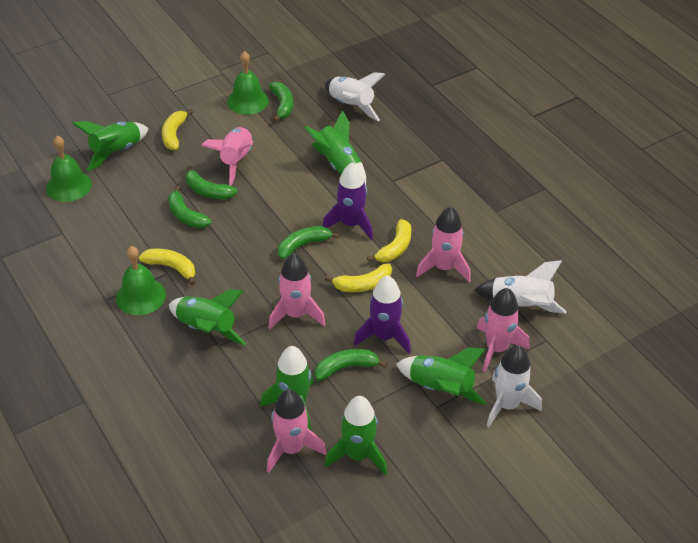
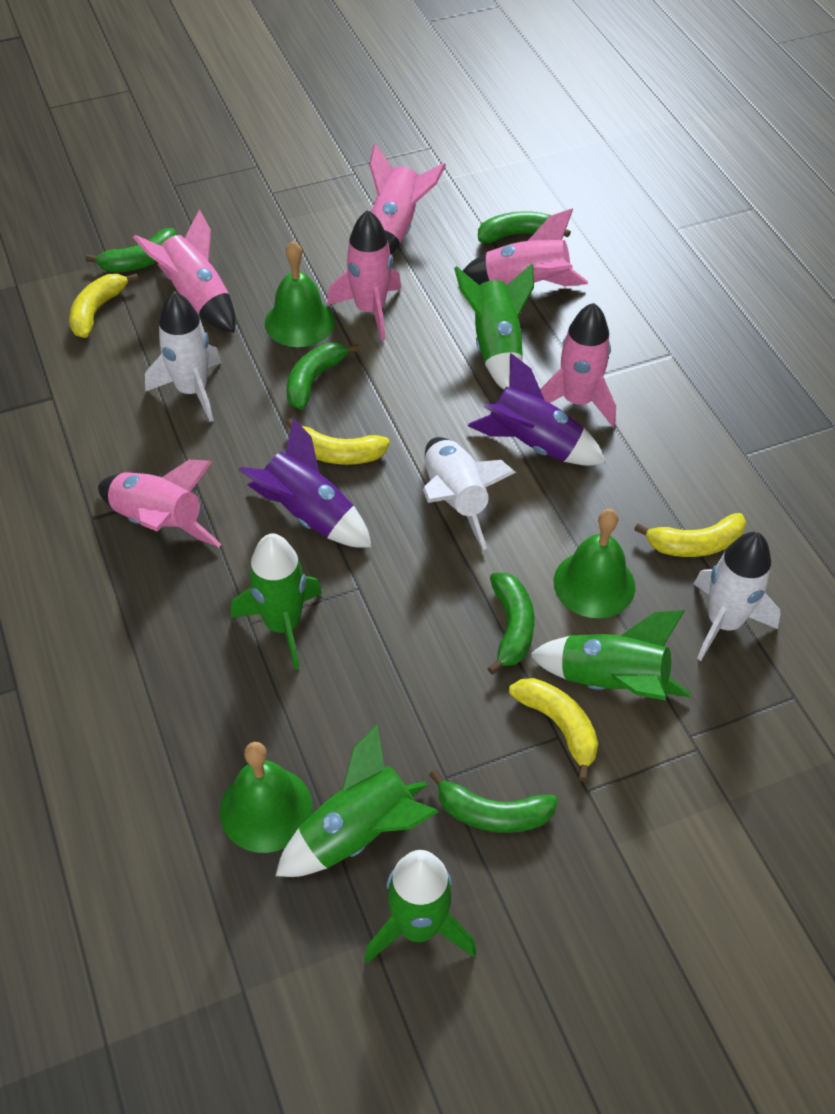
green rocket: [72,121,148,171] [169,289,246,346] [260,346,314,430] [304,110,366,185] [325,396,387,475] [396,348,486,405] = 6 -> [231,533,322,669] [275,725,438,877] [364,850,476,963] [454,264,534,390] [529,610,691,700] = 5
pink rocket: [201,127,253,185] [267,389,327,473] [269,253,326,329] [416,206,471,282] [476,288,530,372] = 5 -> [98,460,221,547] [133,209,236,332] [327,210,401,341] [369,143,446,255] [463,208,588,286] [540,303,616,426] = 6

